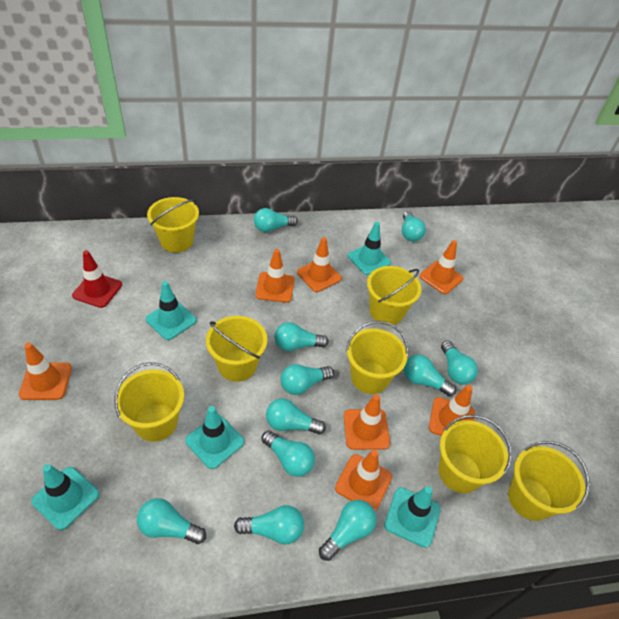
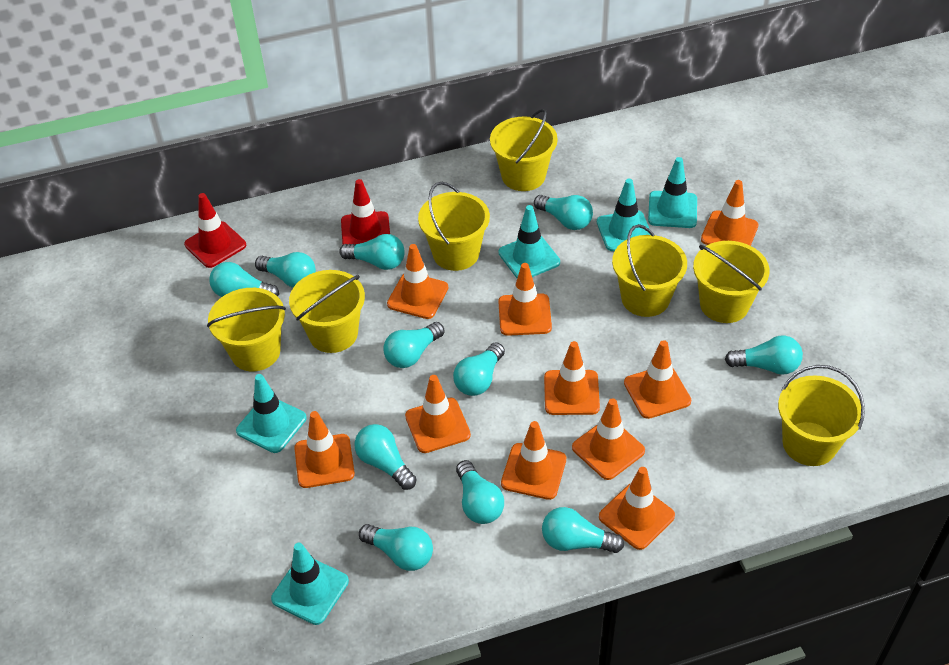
orange traffic cone: [19,343,72,400] [255,249,295,303] [297,237,342,292] [335,450,392,511] [344,394,390,450] [419,240,463,294] [429,385,475,436] = 7 -> [294,411,355,488] [387,244,448,319] [405,375,471,453] [498,263,552,336] [501,421,566,500] [544,341,600,415] [572,398,645,480] [599,467,675,550] [624,340,691,419] [701,180,758,246] = 10
red traffic cone: [72,250,122,308] = 1 -> [184,193,246,268] [341,179,390,245] = 2

